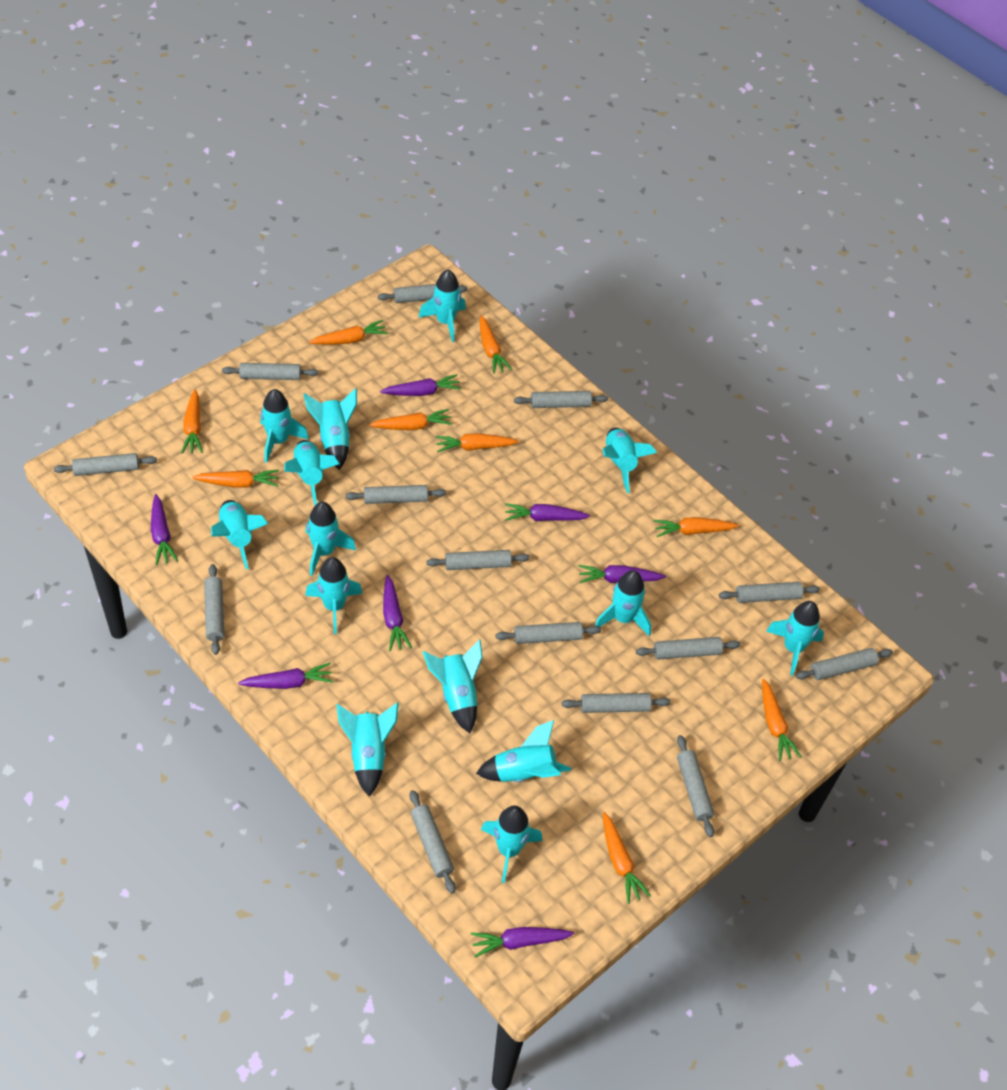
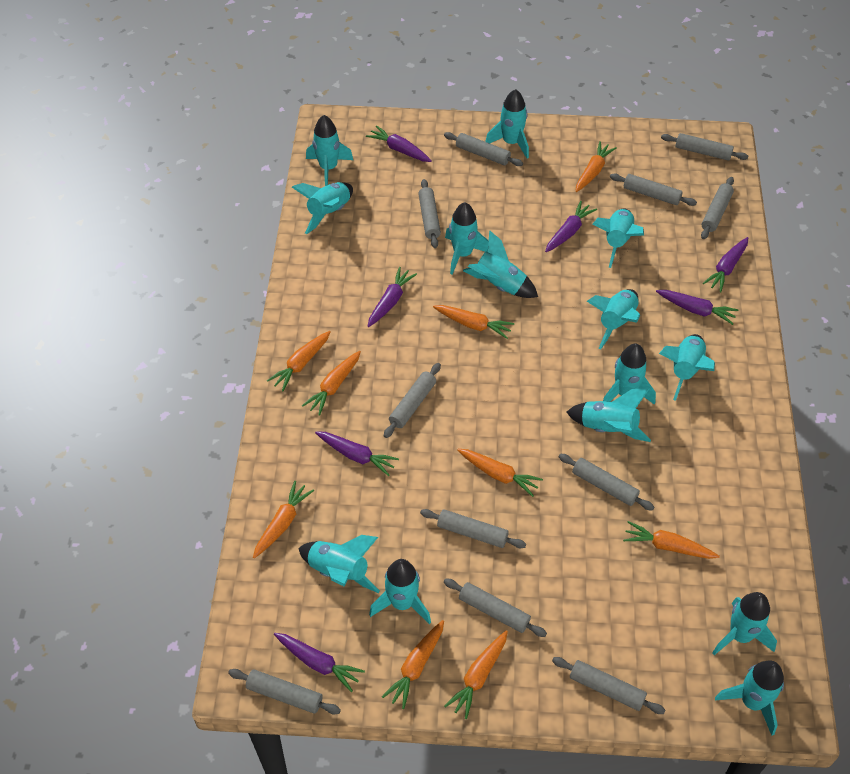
grey rolling pin: [54,453,157,476] [204,564,224,655] [222,363,318,380] [345,485,446,504] [378,284,467,303] [410,790,455,893] [427,550,530,570] [496,622,601,644] [514,391,608,408] [561,693,670,713] [636,637,740,660] [677,735,714,837] [719,582,820,603] [796,648,893,680] = 14 -> [228,669,341,714] [384,363,441,438] [418,179,441,248] [420,509,526,548] [444,132,523,166] [444,579,547,637] [552,657,665,714] [559,454,654,511] [610,174,697,206] [661,133,748,161] [701,177,734,239] = 11

